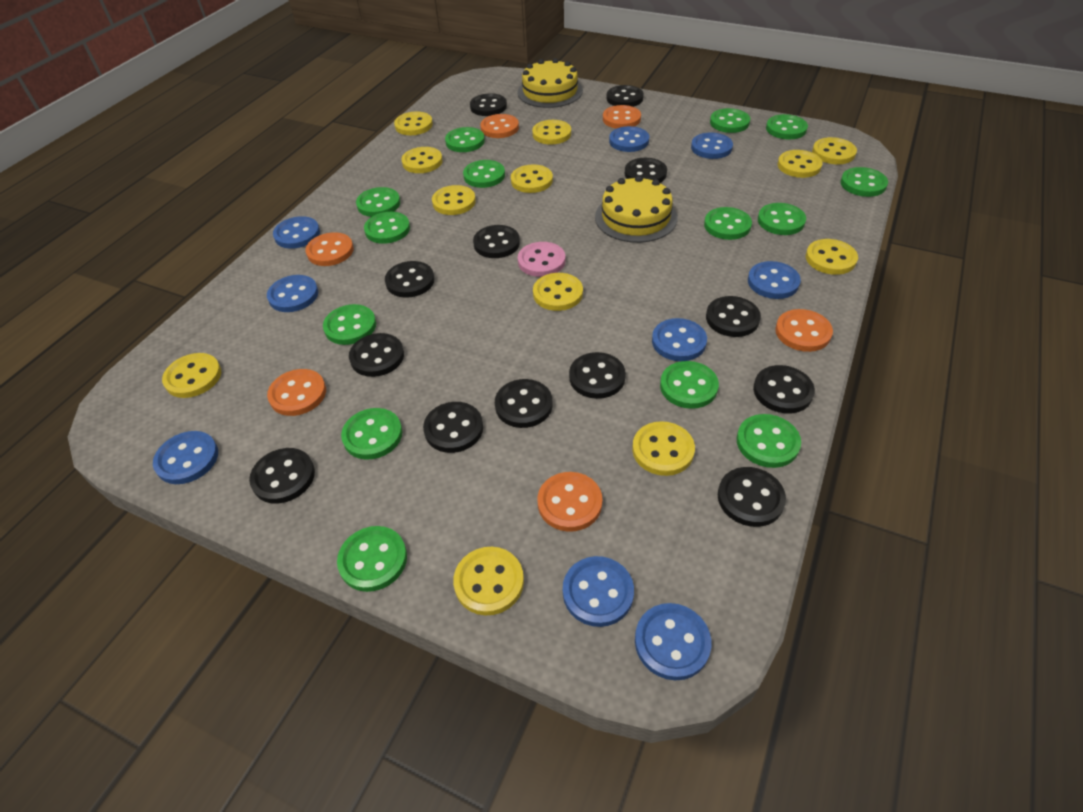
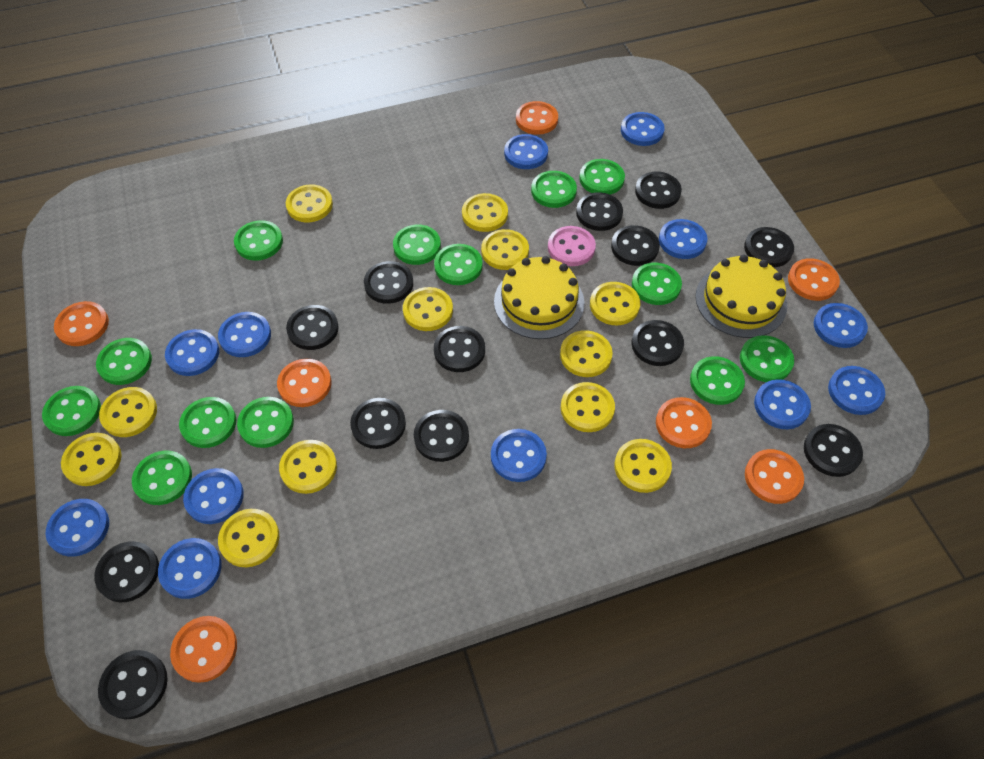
blue button: [153,431,218,484] [267,275,318,312] [273,216,320,249] [563,556,634,627] [609,126,649,152] [635,603,711,680] [652,318,707,361] [691,133,733,159] [748,261,801,299] = 9 -> [45,499,109,557] [158,538,222,599] [165,329,219,376] [183,468,244,524] [218,312,271,357] [491,429,547,482] [504,134,548,169] [621,112,665,146] [659,219,707,259] [754,379,811,429] [814,303,868,348] [828,366,885,415] = 12
green button: [323,304,376,345] [337,526,407,592] [341,408,402,460] [356,187,400,217] [364,212,410,244] [445,127,485,152] [463,160,505,188] [660,361,719,409] [704,207,752,240] [710,108,750,133] [737,414,801,468] [758,203,806,235] [766,114,808,139] [840,167,888,197] = 14 -> [42,386,101,436] [96,338,152,385] [132,450,192,505] [179,397,236,448] [234,220,283,261] [237,397,294,448] [393,225,441,265] [434,244,483,285] [531,171,577,208] [579,159,625,194] [632,262,682,305] [690,356,745,405] [740,335,794,382] = 13
orange button: [267,369,326,416] [305,232,354,266] [480,114,519,138] [537,472,602,532] [603,105,641,129] [775,309,833,352] = 6 -> [54,301,109,346] [170,616,237,683] [277,359,332,407] [516,101,558,135] [656,397,712,448] [745,449,804,504] [788,258,840,301] = 7

